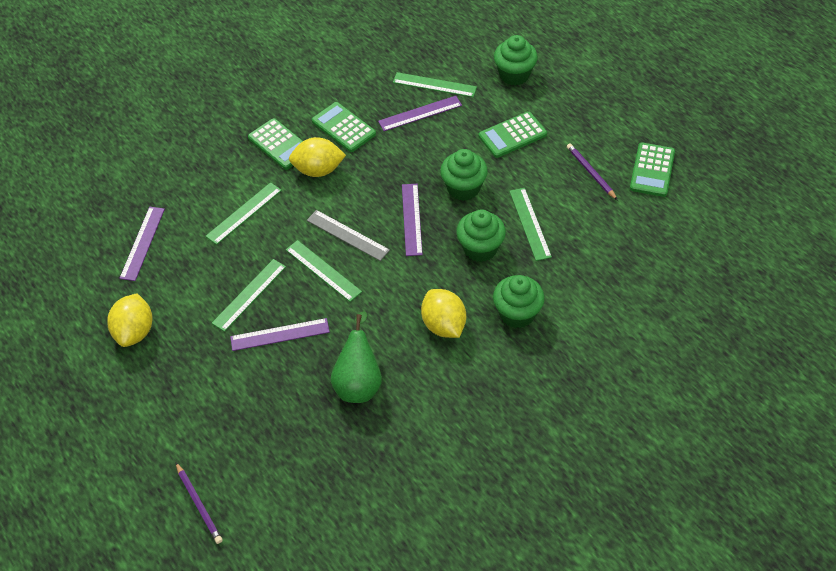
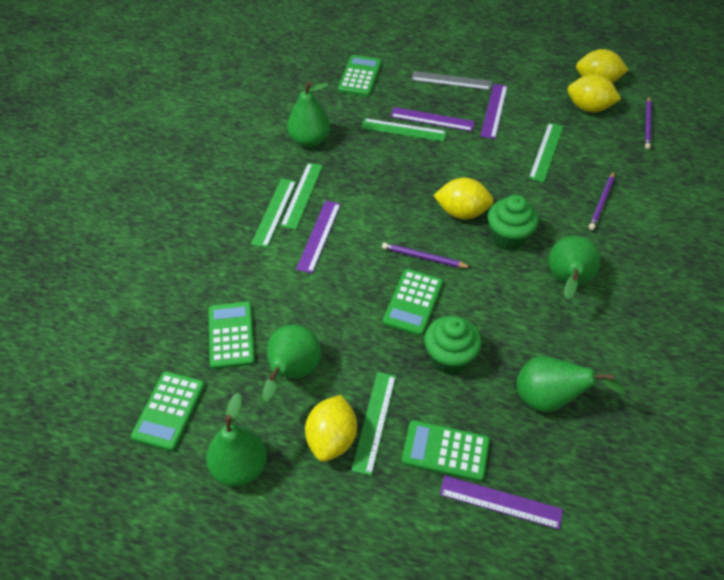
green calculator: [248,118,303,170] [312,102,376,152] [479,111,547,158] [630,142,675,197] = 4 -> [131,371,205,451] [208,302,255,369] [338,55,382,96] [383,269,443,336] [402,420,490,481] = 5
green cupcake: [440,149,488,201] [456,209,506,262] [493,275,545,328] [494,35,538,86] = 4 -> [424,316,482,374] [488,195,539,250] = 2
green pear: [331,311,382,403] = 1 -> [206,393,267,487] [262,325,321,402] [287,81,330,147] [516,356,626,413] [549,236,600,299] = 5
purple pencil: [176,463,223,544] [567,144,617,200] = 2 -> [382,243,471,268] [589,172,615,230] [645,97,652,149] = 3
yellow lemon: [107,293,152,347] [289,137,346,177] [421,289,466,338] = 3 -> [305,395,357,462] [433,178,494,219] [567,74,621,112] [576,49,628,83] = 4

